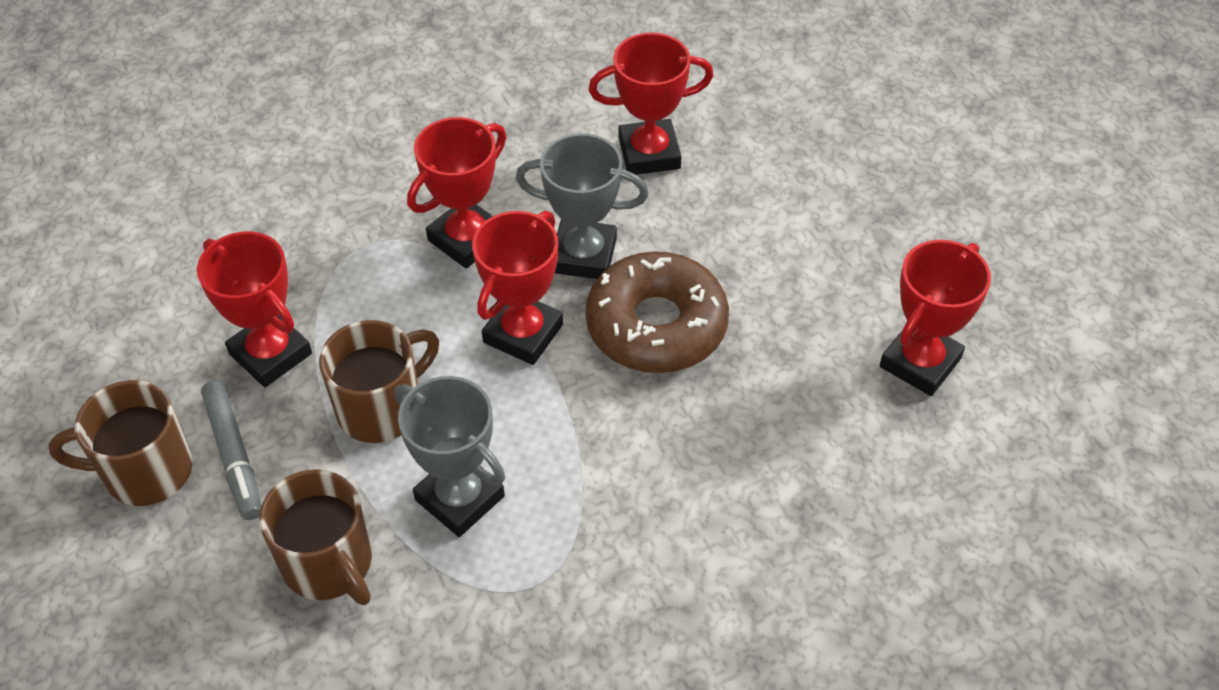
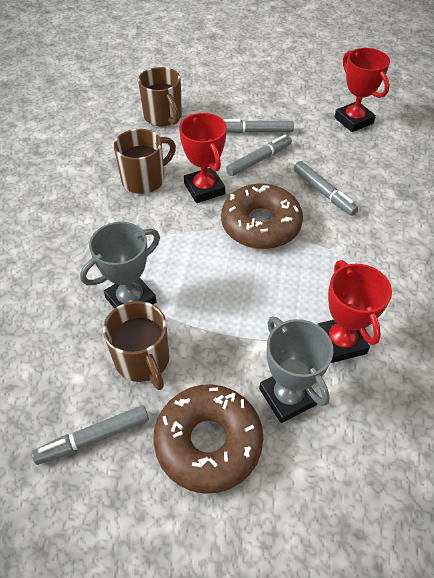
brown donut: [586,251,729,373] = 1 -> [153,384,263,494] [221,183,303,249] = 2
grey marker: [201,381,262,520] = 1 -> [32,405,149,465] [224,119,294,133] [226,135,292,176] [294,161,358,216] = 4
red trophy: [197,232,312,387] [407,117,506,268] [472,211,563,365] [588,33,714,175] [880,240,991,396] = 5 -> [179,113,227,203] [317,260,392,363] [334,48,390,132] = 3

